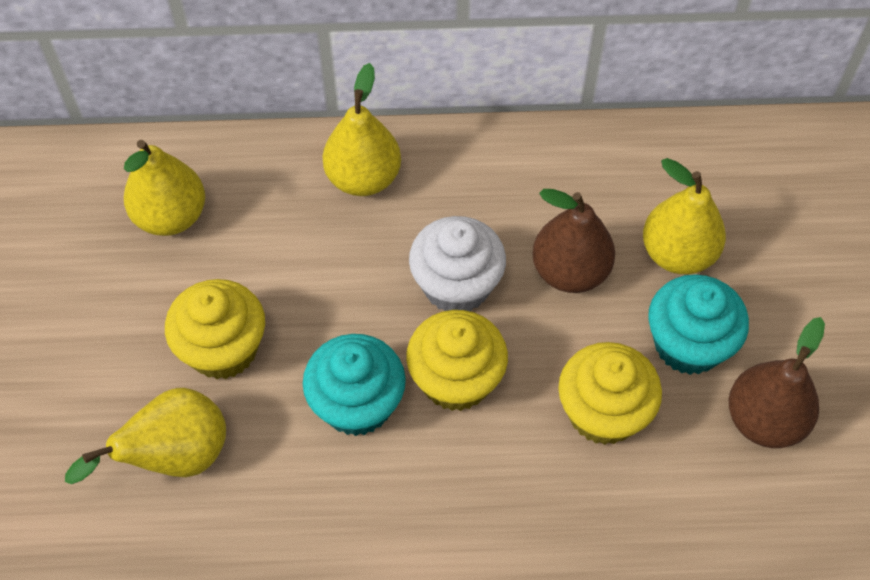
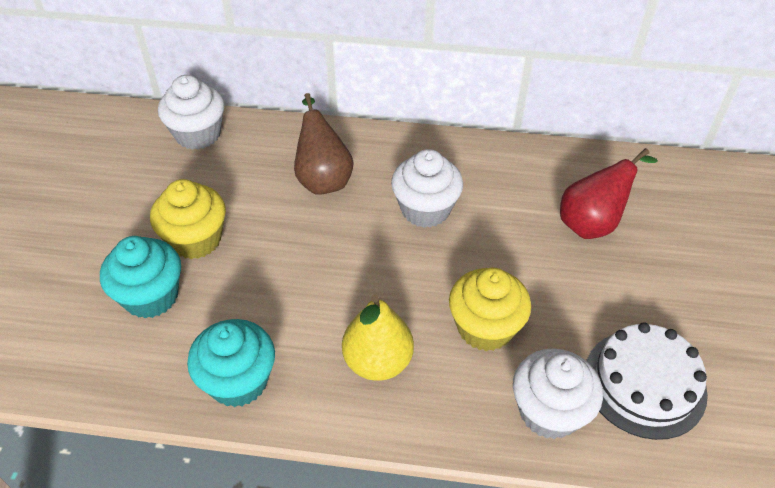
brown pear: [532,189,615,293] [729,317,825,448] = 2 -> [294,93,354,195] = 1
red pear: none = 0 -> [560,148,658,239] = 1
white cake: none = 0 -> [586,322,708,440] = 1
white cupcake: [409,216,506,312] = 1 -> [158,75,225,150] [391,149,463,228] [513,348,603,439] = 3
yellow cupcake: [165,279,265,379] [406,310,508,411] [558,342,662,445] = 3 -> [150,179,226,259] [449,268,531,351] = 2
yellow pear: [65,388,226,484] [124,140,205,236] [323,63,401,196] [643,158,726,274] = 4 -> [342,295,414,381] = 1

